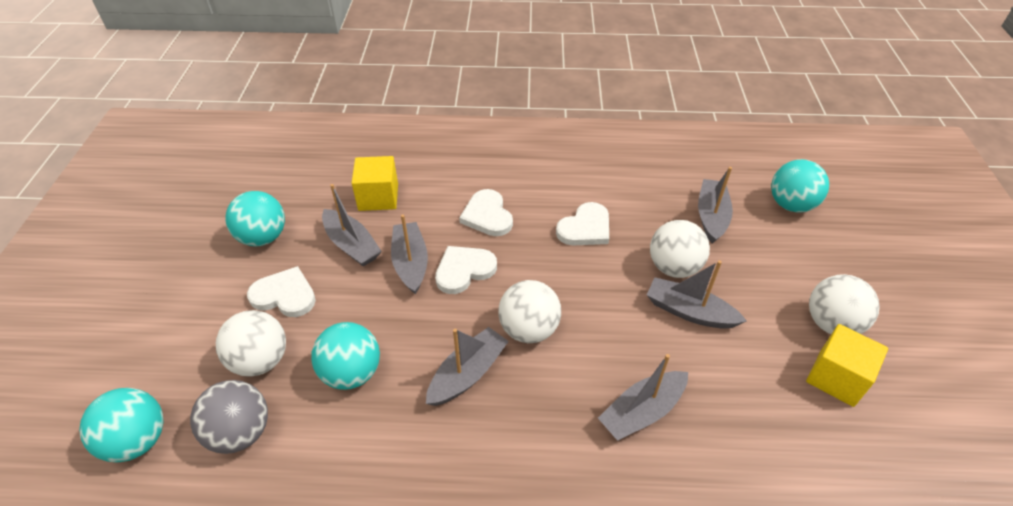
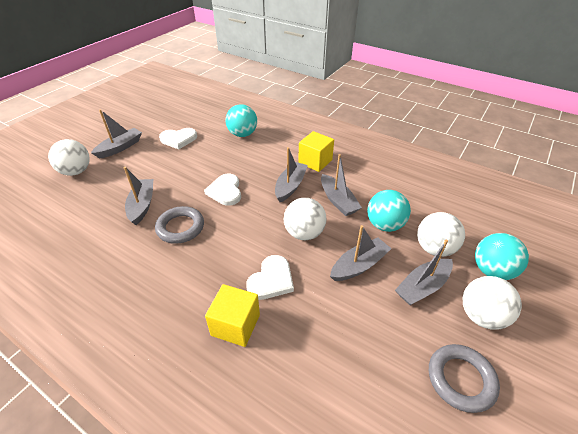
grey ball: [190,380,268,454] = 1 -> none = 0
grey ring: none = 0 -> [155,206,204,244] [429,344,500,413] = 2
turquoise ball: [79,388,164,462] [225,191,285,246] [311,322,380,390] [771,159,829,212] = 4 -> [225,104,257,137] [367,190,411,232] [475,233,529,280] = 3
white heart: [247,266,316,317] [435,246,497,294] [459,189,513,236] [556,202,609,245] = 4 -> [159,128,197,149] [204,174,241,206] [246,255,294,300] = 3

